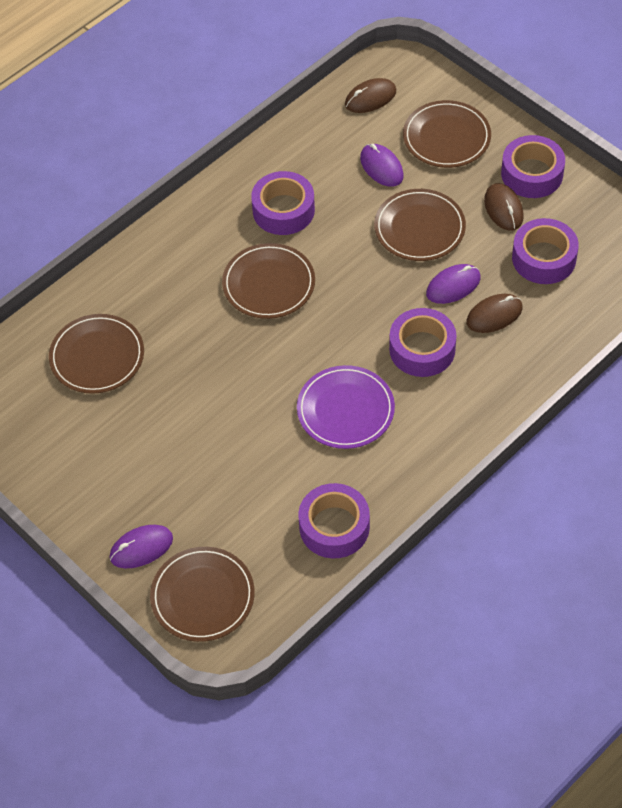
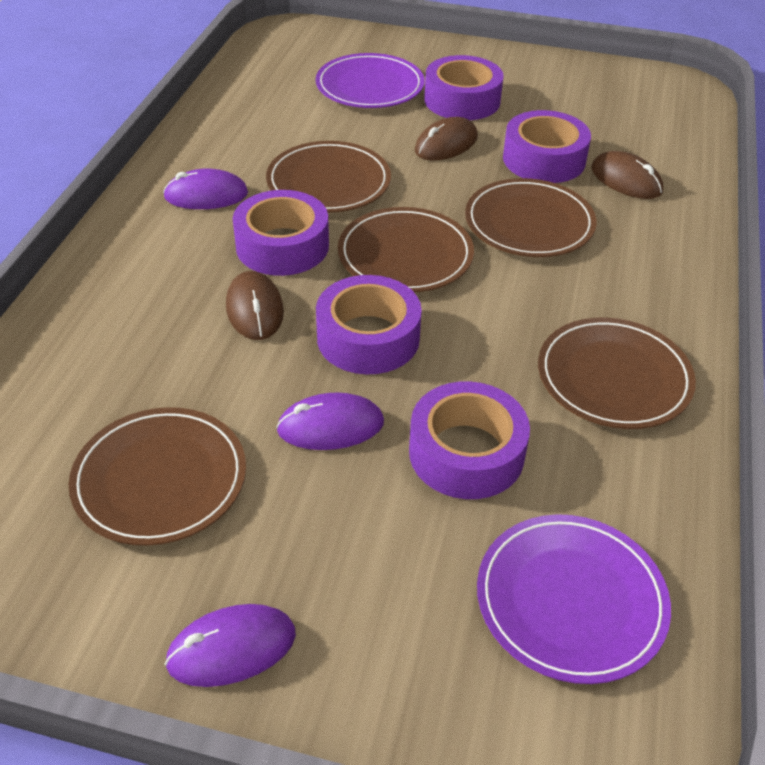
purple plate: [297,365,395,449] = 1 -> [316,53,424,108] [477,514,671,684] = 2

